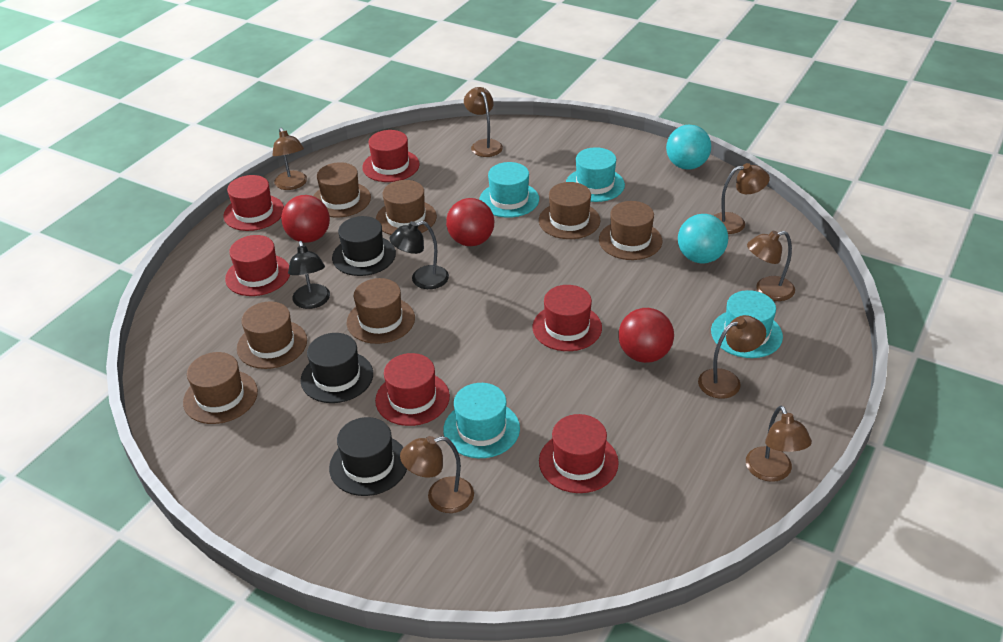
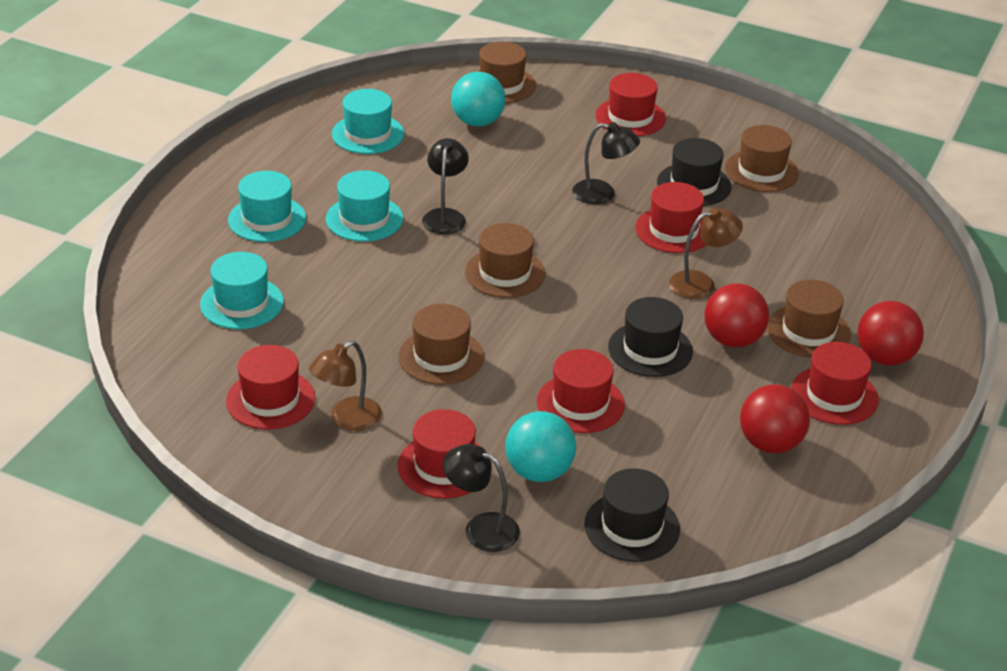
black lamp: [288,241,330,309] [390,221,449,289] = 2 -> [422,138,469,235] [443,444,520,552] [572,122,640,204] = 3
brown hat: [183,352,258,424] [237,301,307,369] [313,162,371,217] [347,278,415,344] [376,180,437,235] [539,182,600,239] [599,201,662,260] = 7 -> [398,304,484,385] [465,223,545,298] [476,42,536,103] [725,125,799,192] [767,280,851,358] = 5
brown lamp: [273,128,307,190] [400,436,474,513] [464,87,503,157] [698,315,766,399] [713,163,770,234] [746,405,812,482] [747,231,795,301] = 7 -> [309,341,382,431] [669,208,743,299] = 2

